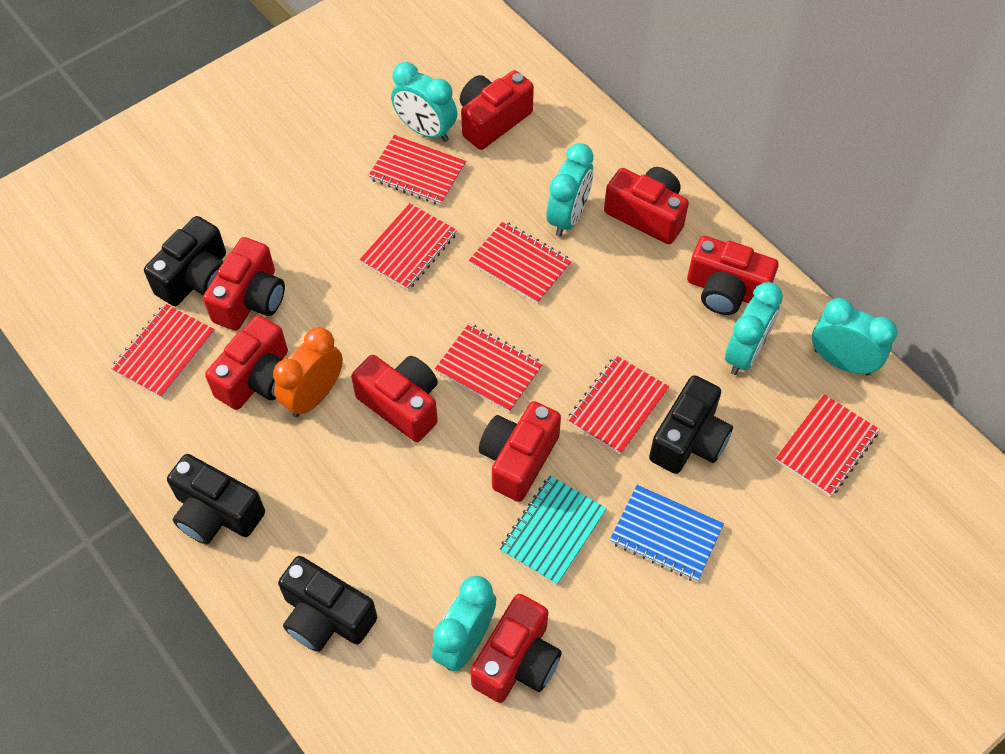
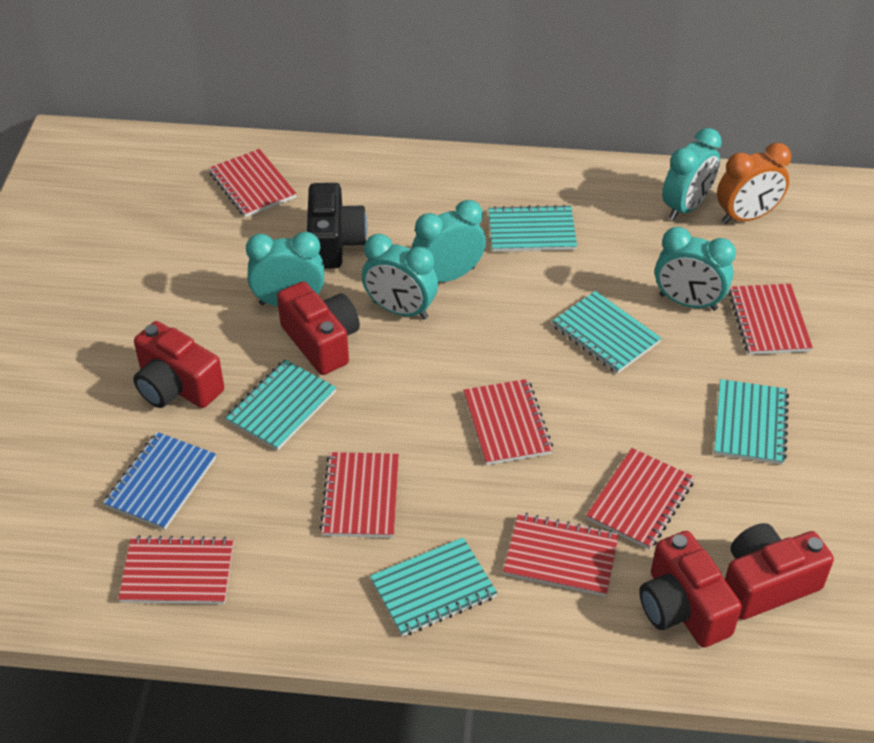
black camera: [144,216,226,306] [167,454,265,544] [278,556,377,652] [649,375,733,474] = 4 -> [307,183,368,269] = 1
red camera: [203,237,285,331] [205,315,288,410] [351,355,438,442] [460,70,534,150] [470,594,562,703] [479,401,561,502] [604,167,689,244] [687,236,778,315] = 8 -> [133,321,224,408] [277,282,360,375] [639,531,742,648] [725,523,834,620] = 4
turquoise notebook: [500,476,607,585] = 1 -> [225,359,337,451] [370,537,497,637] [488,204,577,252] [552,291,662,374] [714,379,789,465] = 5

